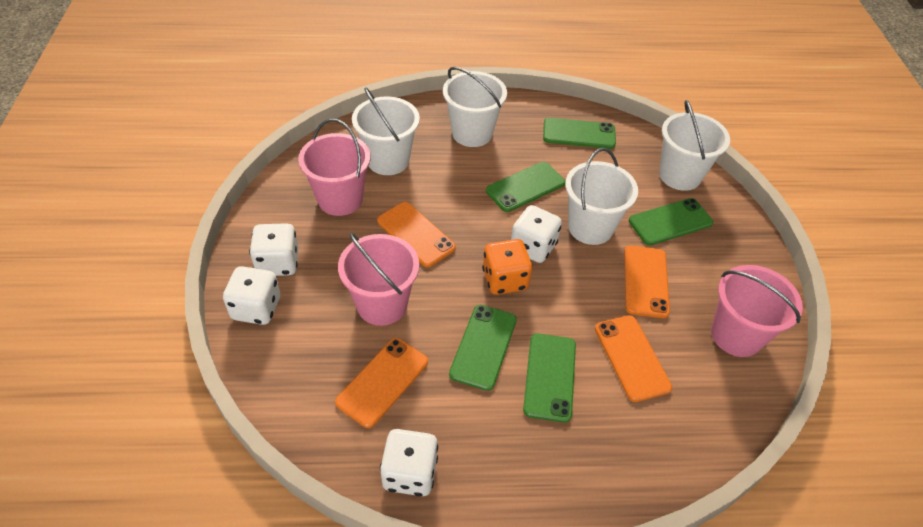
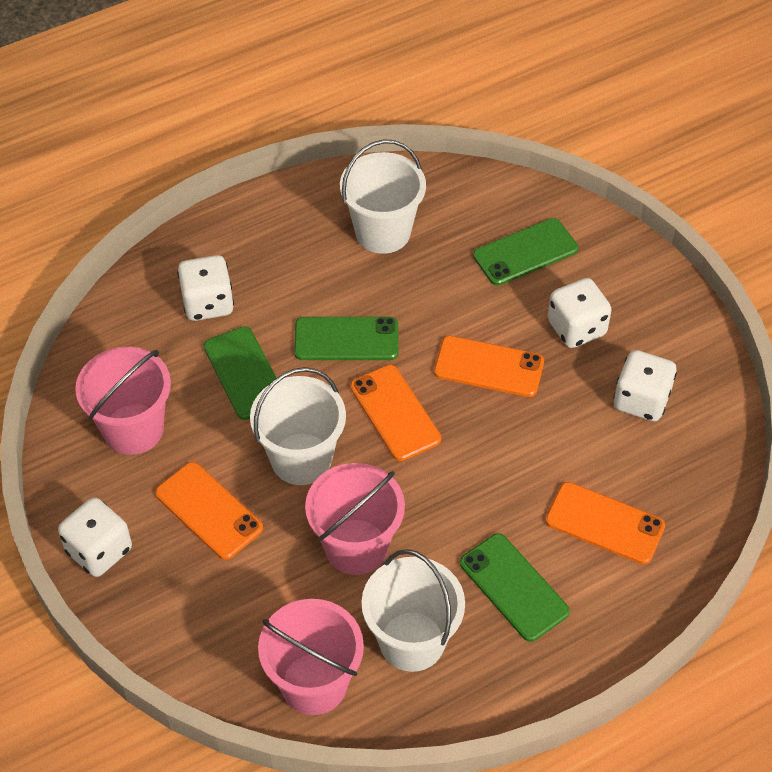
green phone: [449,305,517,391] [486,162,565,212] [523,333,576,423] [543,118,616,149] [629,198,713,245] = 5 -> [204,326,276,420] [294,317,398,360] [460,534,570,642] [473,218,578,286] = 4
orange dice: [482,239,533,295] = 1 -> none = 0
white bucket: [352,88,420,175] [443,67,507,147] [565,147,638,245] [659,100,730,191] = 4 -> [250,367,346,485] [340,139,426,254] [361,549,465,672] = 3

